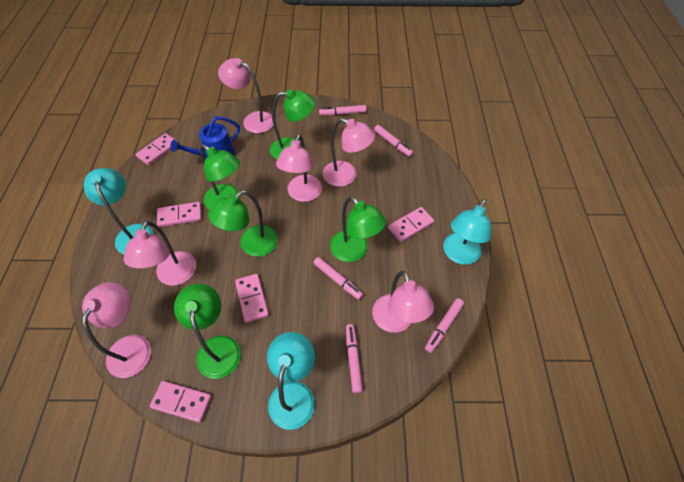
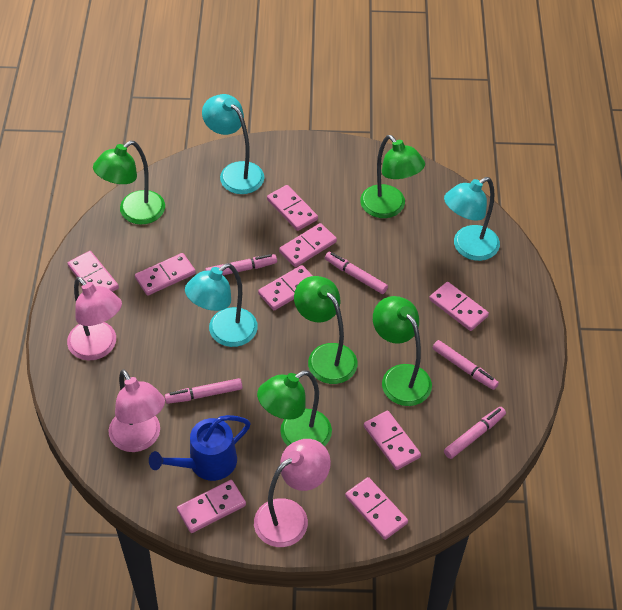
pink domino: [136,133,178,165] [150,381,212,423] [157,202,202,227] [235,274,269,323] [388,207,434,242] = 5 -> [68,251,119,292] [135,253,196,296] [177,480,246,533] [258,265,313,310] [267,185,318,231] [279,223,337,267] [345,477,408,540] [364,411,421,470] [429,282,489,331] = 9
pink lamp: [82,282,151,378] [124,221,196,286] [218,58,273,133] [276,134,322,202] [323,118,375,187] [372,271,434,333] = 6 -> [67,277,122,361] [108,369,165,452] [254,439,331,547] = 3

